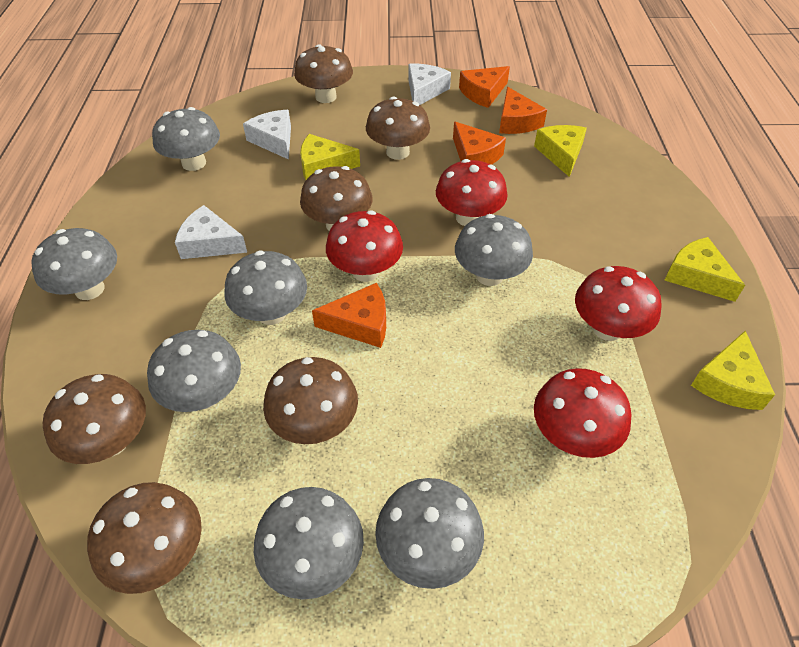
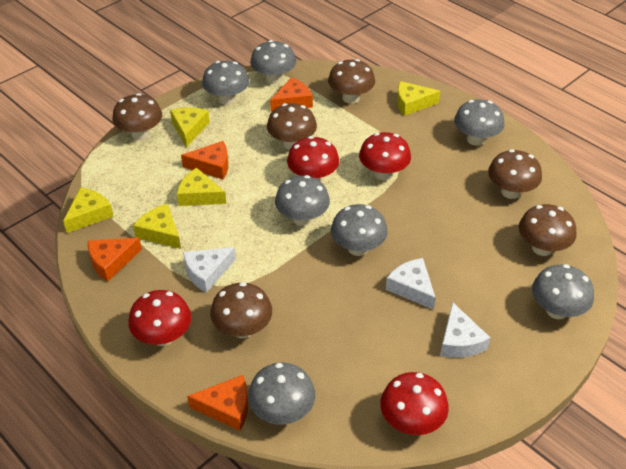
yellow cheese: [300,134,360,180] [534,125,587,177] [665,237,745,302] [691,331,775,410] = 4 -> [63,187,113,233] [133,204,181,249] [170,108,210,148] [177,168,226,206] [397,81,440,116] = 5

